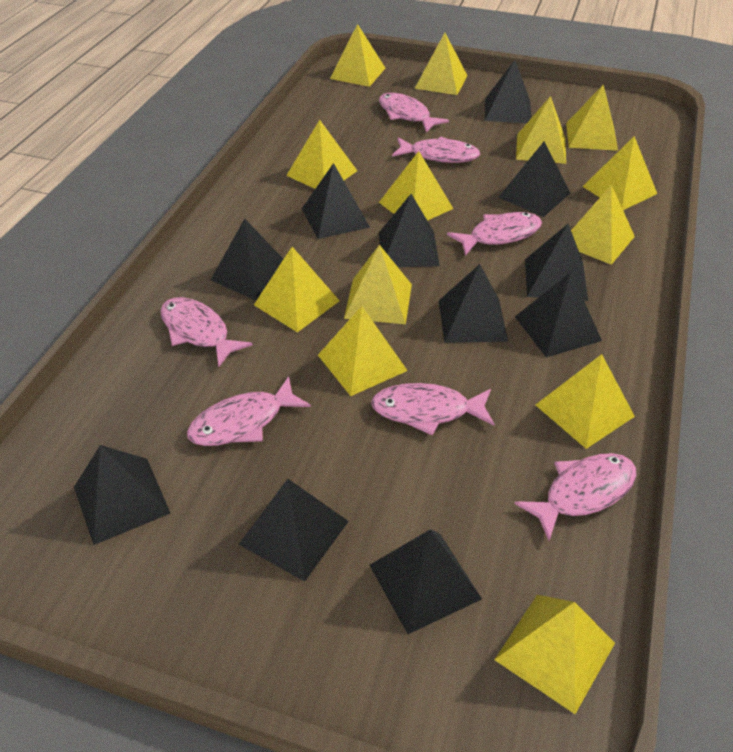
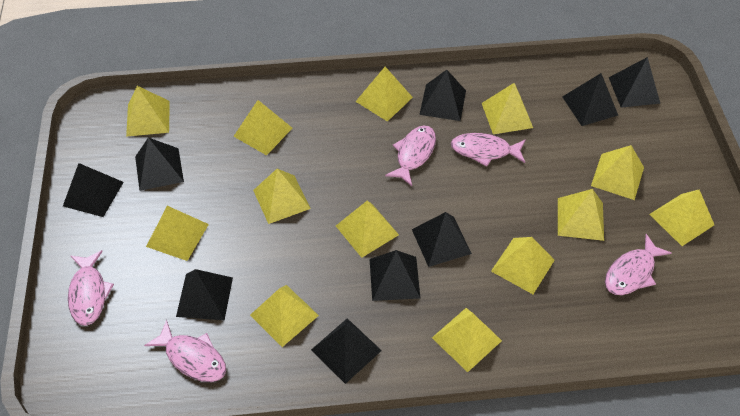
black pyramid: [74,445,171,545] [211,218,283,301] [238,479,349,582] [302,163,370,239] [369,529,482,634] [379,194,440,267] [439,264,508,343] [485,60,531,123] [498,142,570,217] [515,272,602,357] [525,224,588,301] = 11 -> [63,163,124,217] [135,138,184,191] [176,269,233,320] [311,318,382,384] [370,250,420,301] [412,212,472,267] [419,70,466,121] [562,73,618,126] [609,57,660,108] = 9
pink fish: [160,297,253,367] [187,376,311,446] [371,383,495,436] [379,93,449,133] [392,137,480,163] [447,212,542,256] [514,453,637,541] = 7 -> [68,250,114,326] [144,320,226,382] [385,125,436,186] [451,133,525,167] [605,234,672,295] = 5

